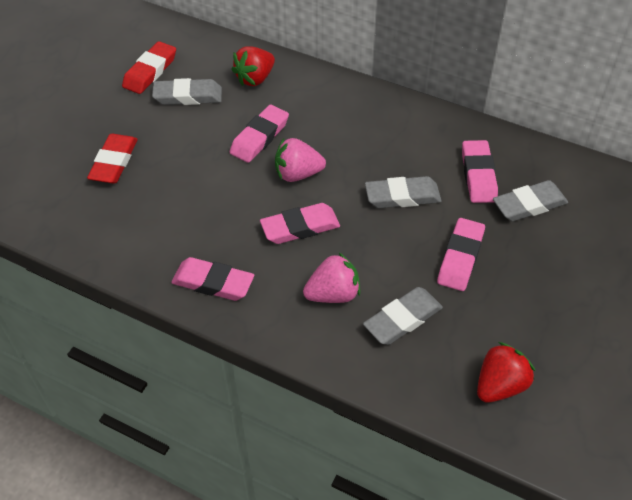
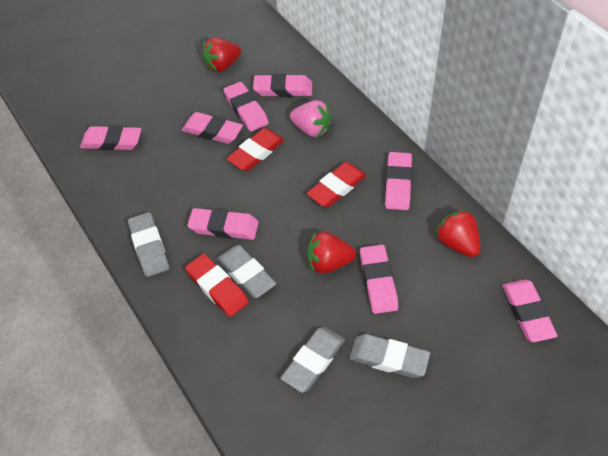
pink eraser: [171,257,254,301] [230,105,289,163] [260,203,340,244] [437,218,485,291] [462,140,498,203] = 5 -> [80,126,141,150] [182,112,243,144] [187,208,259,240] [223,82,269,132] [253,74,312,97] [360,245,398,314] [385,152,412,210] [502,279,557,342] = 8
pink strawberry: [275,138,326,182] [303,253,360,303] = 2 -> [290,100,332,137] = 1
red eraser: [87,134,138,184] [122,41,176,94] = 2 -> [185,254,249,317] [226,128,285,171] [306,162,367,207] = 3
red strawberry: [231,46,275,86] [477,342,535,403] = 2 -> [202,37,241,72] [307,231,356,274] [435,209,481,257] = 3

